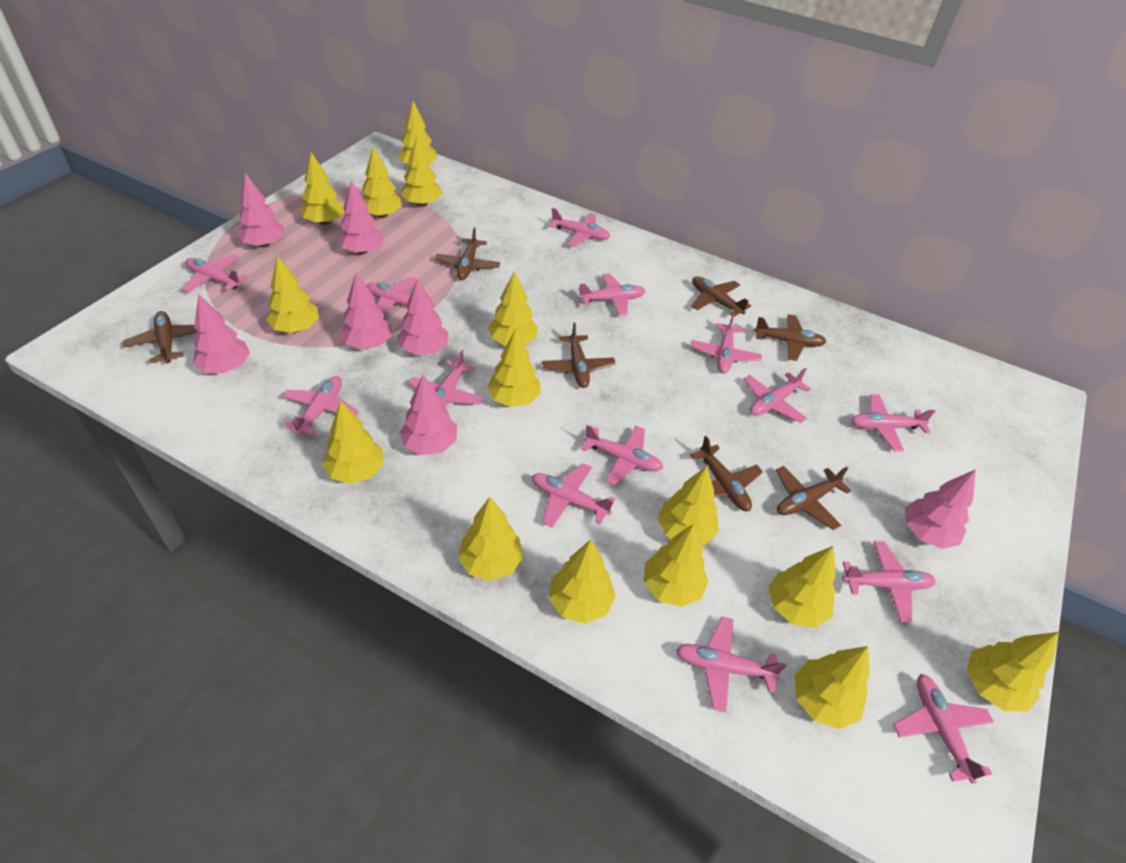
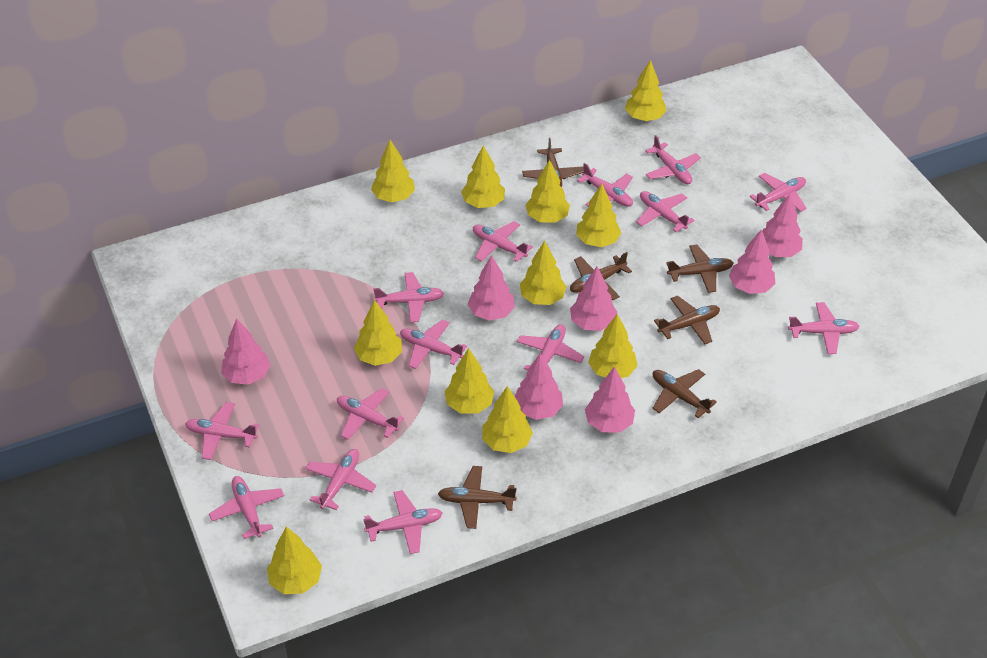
brown plane: [123,311,197,363] [435,227,500,280] [542,323,616,388] [690,436,763,511] [691,276,751,317] [754,314,826,361] [776,466,851,530] = 7 -> [438,466,517,529] [522,138,584,187] [570,252,632,300] [652,369,717,418] [654,296,720,344] [666,245,734,293] = 6
yellow tree: [266,256,319,333] [300,152,344,225] [322,401,384,484] [362,146,402,218] [398,101,437,164] [401,136,443,207] [458,497,523,581] [487,329,541,407] [488,271,538,346] [549,539,616,624] [644,524,708,607] [658,466,719,545] [768,546,836,628] [794,646,870,729] [967,632,1059,712] = 15 -> [267,527,322,594] [354,300,402,366] [371,140,415,202] [444,348,494,414] [461,145,505,208] [482,386,533,453] [520,240,567,305] [525,160,570,223] [576,184,621,247] [588,314,638,378] [625,60,667,121] = 11

